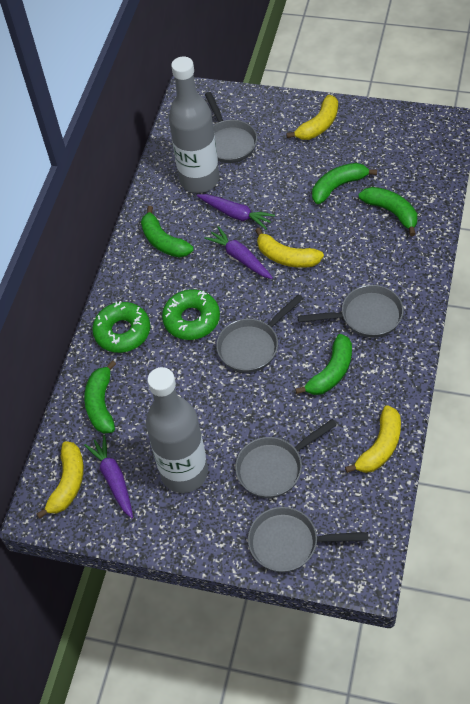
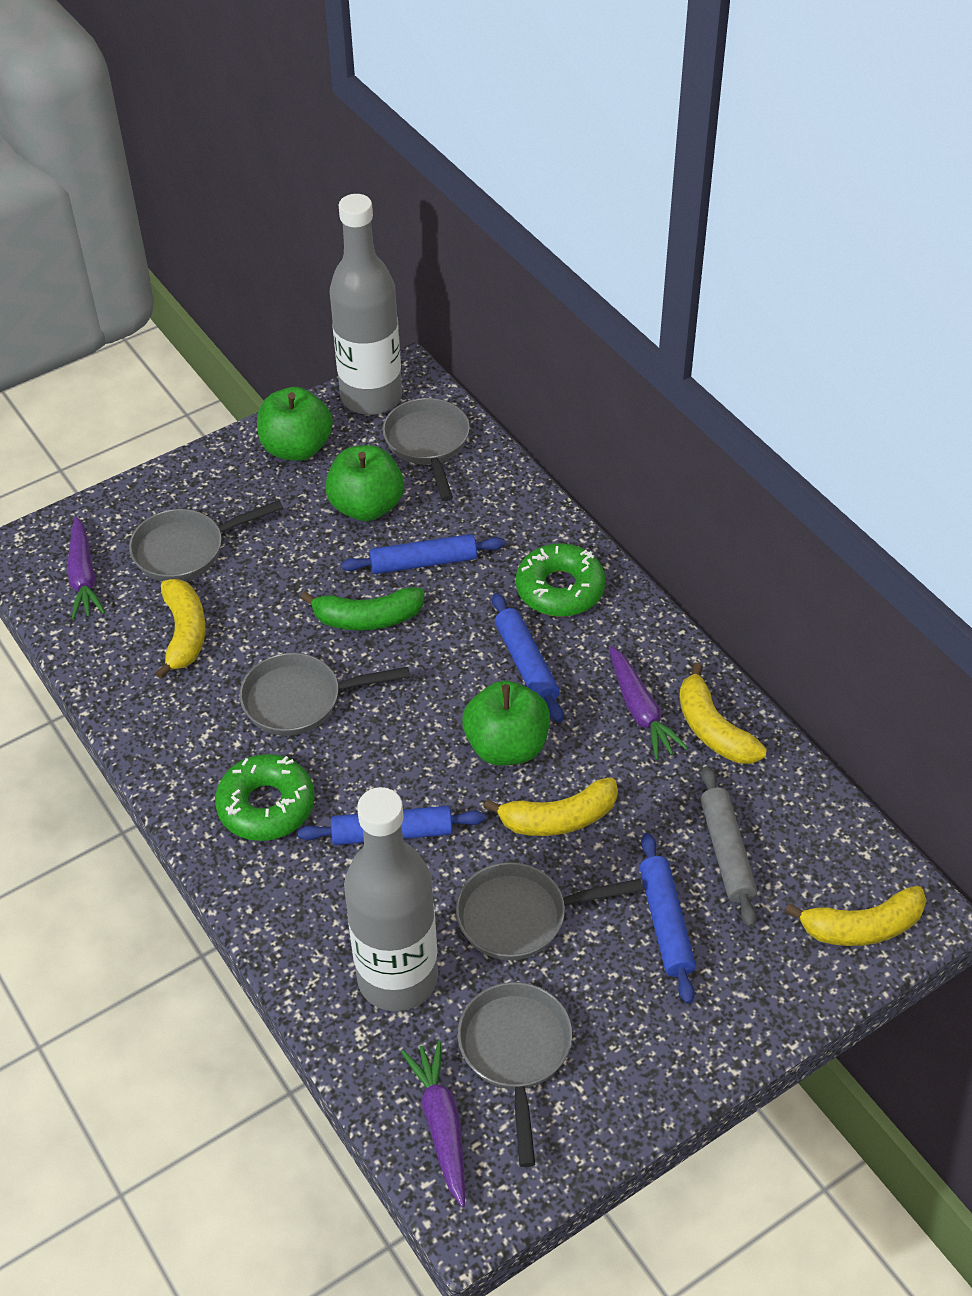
blue rolling pin: none = 0 -> [298,806,485,845] [341,534,505,574] [492,593,563,722] [640,833,696,1004] = 4
green apple: none = 0 -> [257,387,333,461] [325,445,404,521] [462,681,550,766] = 3
green banana: [84,360,116,434] [141,206,193,257] [295,334,352,395] [312,163,377,204] [359,187,417,236] = 5 -> [301,587,425,630] = 1
grey rolling pin: none = 0 -> [700,766,757,927] = 1

